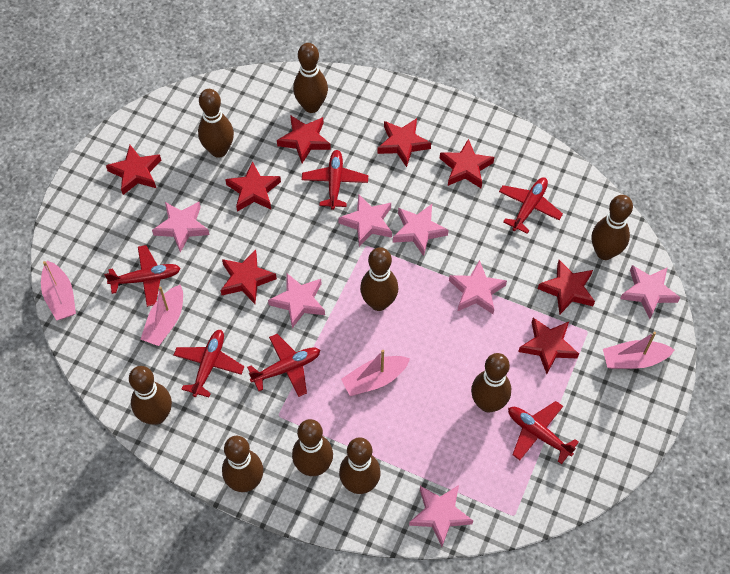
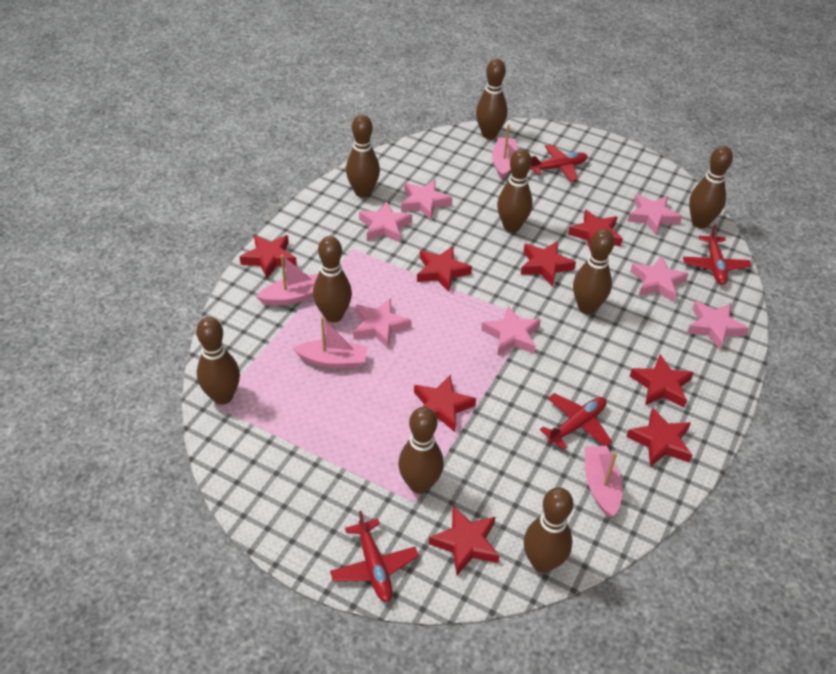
red plane: [104,245,181,307] [173,330,244,397] [247,334,320,397] [302,150,368,210] [499,177,563,234] [508,401,579,464] = 6 -> [330,511,419,602] [530,144,588,182] [540,393,612,450] [683,225,751,285] = 4

